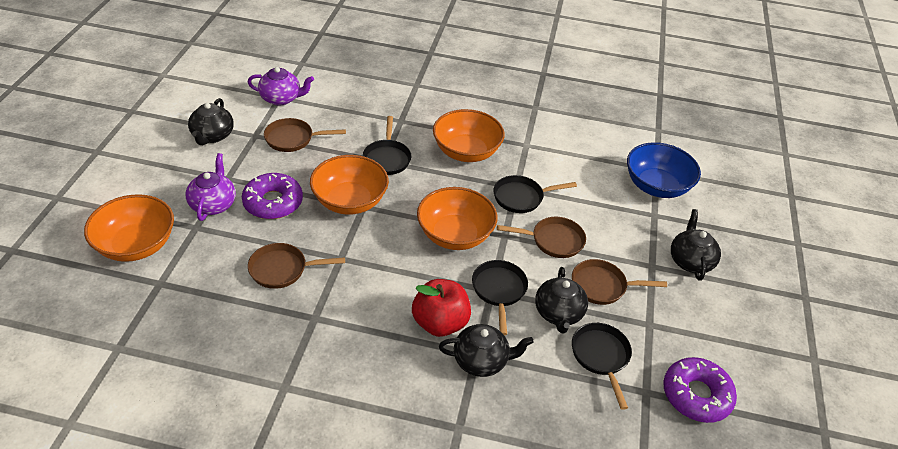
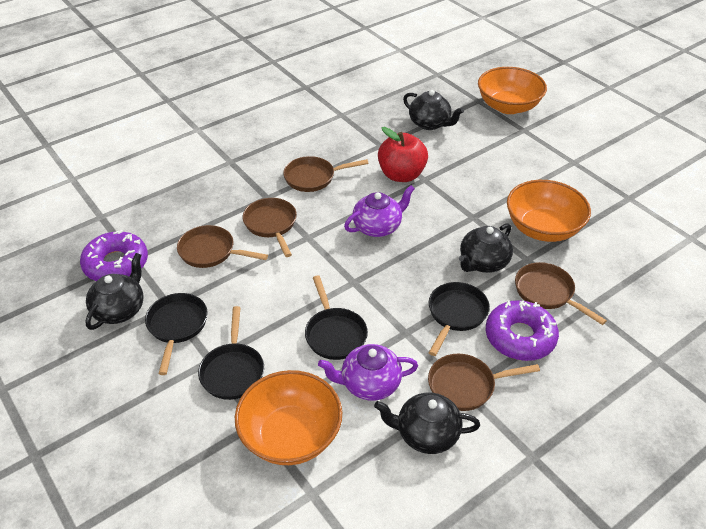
blue bowl: [627,142,701,198] = 1 -> none = 0
brown pan: [248,243,345,289] [264,118,346,152] [497,217,586,258] [572,259,667,305] = 4 -> [177,225,268,268] [243,198,297,257] [283,156,369,192] [428,354,540,411] [515,262,607,325] = 5
orange bowl: [84,194,174,262] [310,155,389,215] [417,187,497,250] [433,109,505,162] = 4 -> [235,370,342,465] [478,67,547,114] [507,180,591,242] = 3

